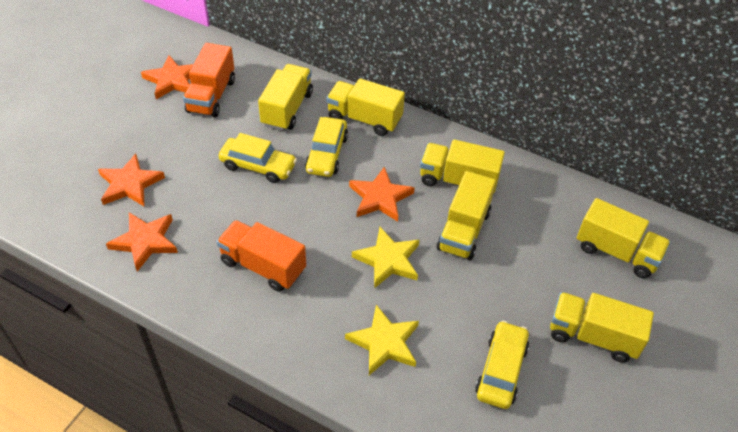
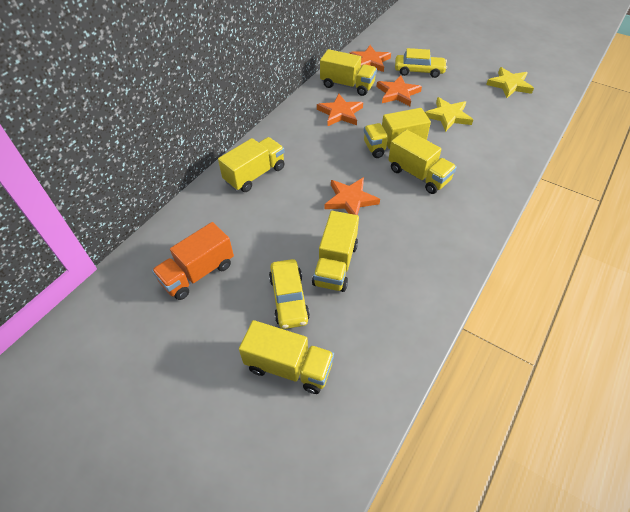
orange truck: [183,43,235,117] [217,220,306,292] = 2 -> [152,222,234,300] = 1
yellow car: [219,133,297,183] [305,117,348,177] [475,321,529,409] = 3 -> [269,259,310,329] [395,48,447,78] = 2

